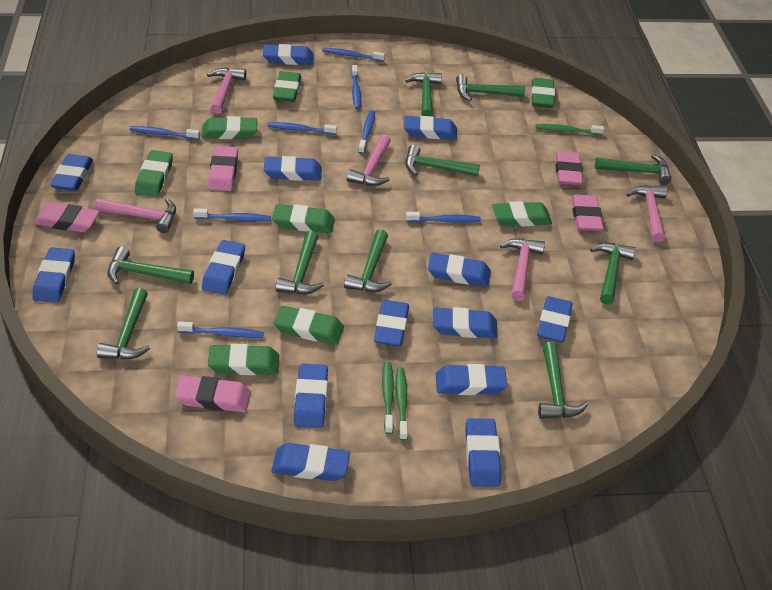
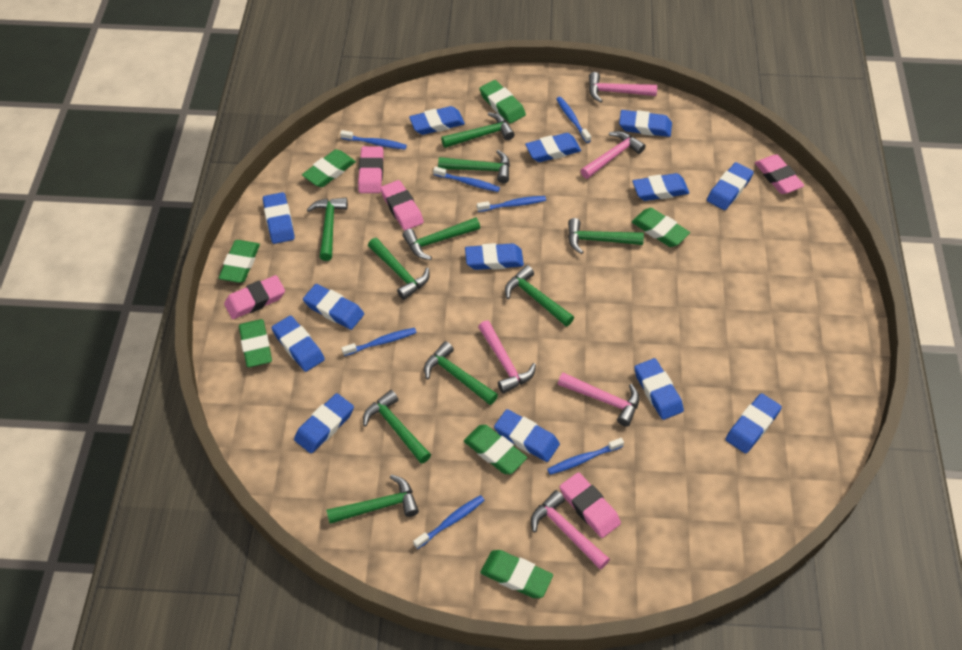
blue eraser: [32,247,75,303] [51,154,93,191] [202,240,245,294] [263,44,314,65] [264,156,322,181] [271,443,350,481] [294,364,328,428] [374,300,409,346] [404,116,457,140] [428,253,491,287] [433,307,498,338] [436,364,507,395] [465,418,501,487] [537,296,572,342] = 14 -> [263,192,295,244] [272,316,325,372] [294,393,354,453] [303,284,364,330] [409,106,465,135] [465,243,524,270] [494,409,560,462] [525,133,581,162] [619,110,672,137] [632,173,689,201] [634,358,684,420] [707,162,754,210] [726,393,782,453] = 13
blue toothbrush: [130,126,200,140] [177,321,264,338] [193,208,271,222] [268,122,337,135] [322,48,385,62] [351,65,361,109] [358,110,375,154] [406,212,481,223] = 8 -> [340,130,407,150] [342,328,417,356] [413,495,484,549] [433,166,500,192] [477,196,546,212] [547,438,624,475] [556,97,591,143] = 7
green eraser: [135,150,173,197] [202,116,257,139] [208,344,279,375] [272,204,335,233] [273,71,301,102] [274,306,344,344] [492,201,552,226] [531,78,555,108] = 8 -> [219,240,260,283] [239,319,272,367] [302,149,356,187] [464,425,527,474] [479,80,526,124] [480,550,553,598] [632,208,690,247] = 7
green toothbrush: [382,362,394,434] [395,367,408,441] [536,124,604,135] = 3 -> none = 0

